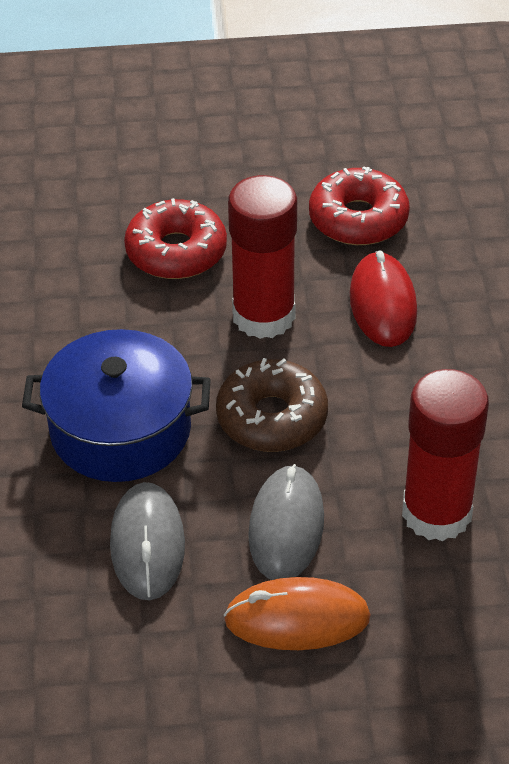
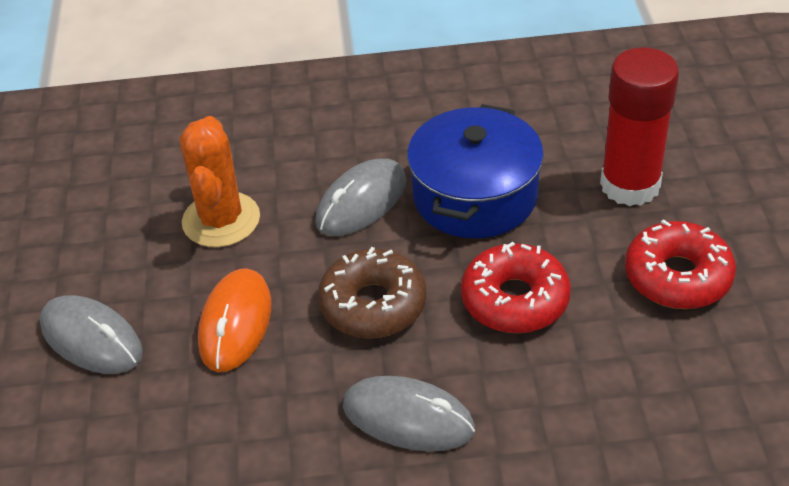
grey mouse: [110,482,185,601] [248,464,324,580] = 2 -> [40,295,143,374] [315,159,407,236] [343,376,475,452] = 3
orange cactus: none = 0 -> [180,116,260,247] = 1
red glue stick: [228,175,297,339] [402,369,489,542] = 2 -> [600,47,679,206] = 1
red mouse: [350,251,417,347] = 1 -> none = 0

